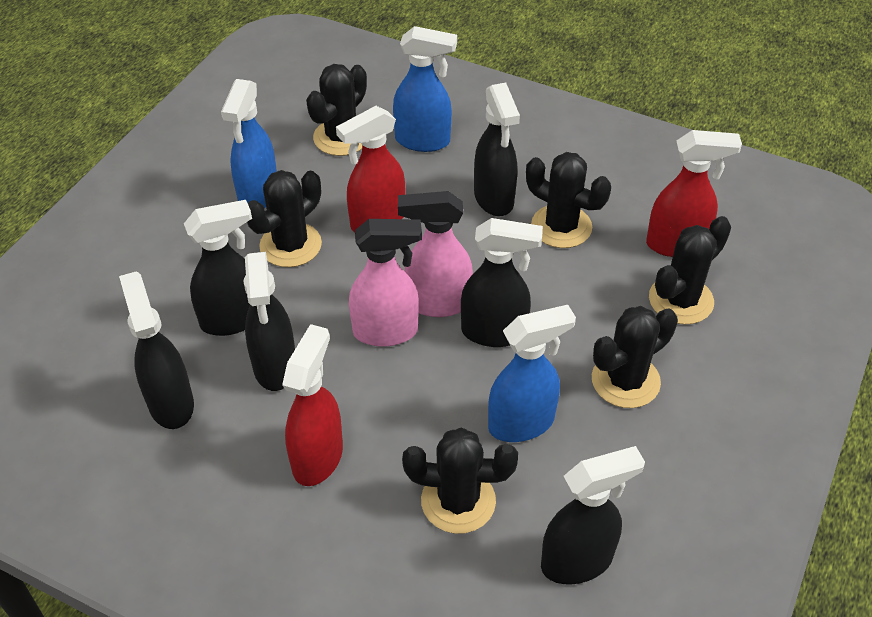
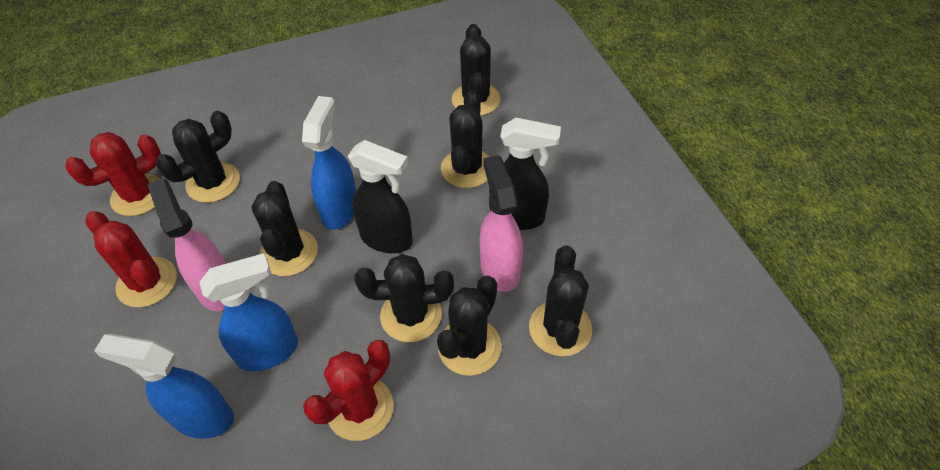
black cactus: [247,170,322,267] [306,64,367,156] [402,428,518,534] [526,152,611,248] [592,306,678,408] [649,216,731,325] = 6 -> [156,111,240,203] [251,181,318,276] [354,254,454,342] [437,275,502,376] [441,90,489,188] [452,24,500,116] [529,245,592,356] = 7
black spray bottle: [119,271,194,429] [184,200,252,336] [243,252,295,391] [461,218,543,347] [474,83,520,216] [541,446,645,584] = 6 -> [348,140,413,253] [489,118,561,230] = 2
red cactus: none = 0 -> [65,132,161,216] [85,211,177,307] [303,340,394,441] = 3
red spray bottle: [282,324,343,486] [336,106,405,232] [646,130,742,257] = 3 -> none = 0

